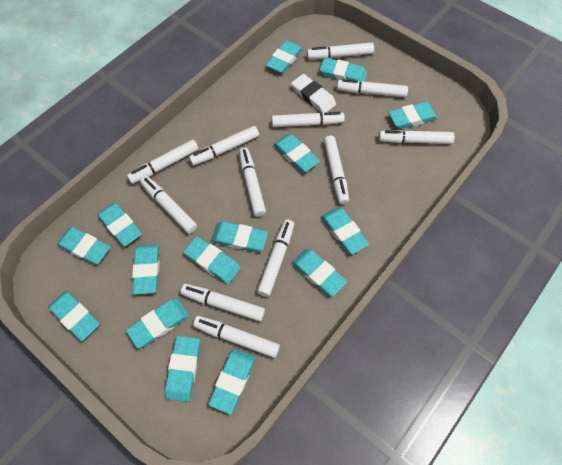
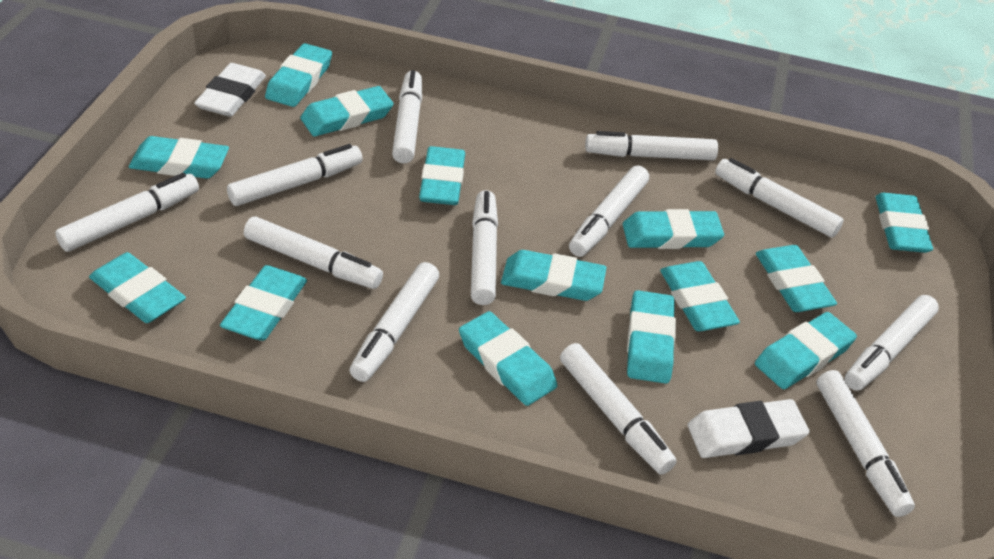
turquoise eraser: [48,291,100,341] [57,227,110,265] [97,202,142,247] [126,299,189,348] [132,244,160,295] [165,336,200,402] [184,236,241,284] [208,349,255,414] [211,222,268,252] [266,40,303,73] [273,134,320,172] [292,249,347,297] [320,58,367,82] [321,207,369,254] [389,102,438,129] = 15 -> [89,252,186,323] [129,136,229,179] [220,265,307,341] [265,43,332,107] [300,86,394,137] [419,146,465,205] [459,311,557,406] [501,250,607,301] [622,209,724,249] [627,290,676,384] [660,261,740,332] [755,312,857,389] [756,245,837,312] [875,193,933,253] = 14
white eraser: [291,74,336,113] = 1 -> [194,63,266,117] [687,399,809,458] = 2

